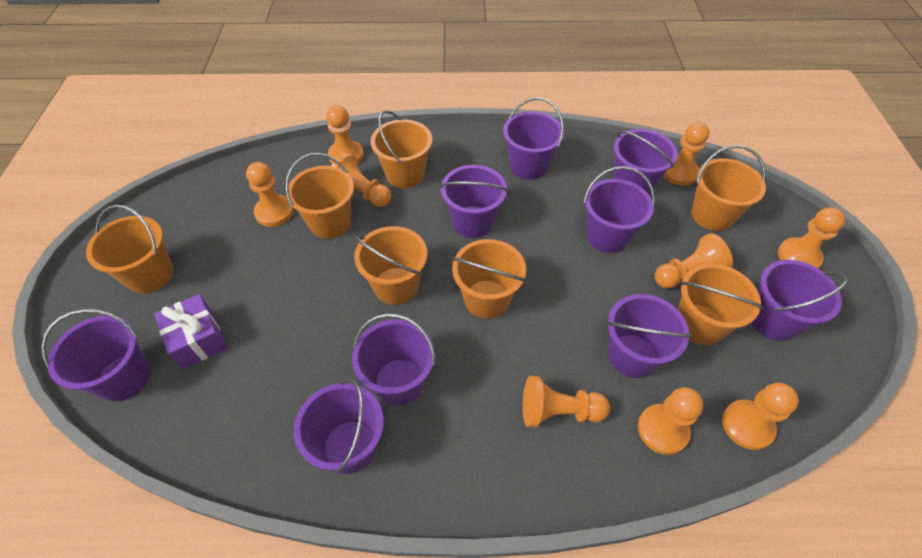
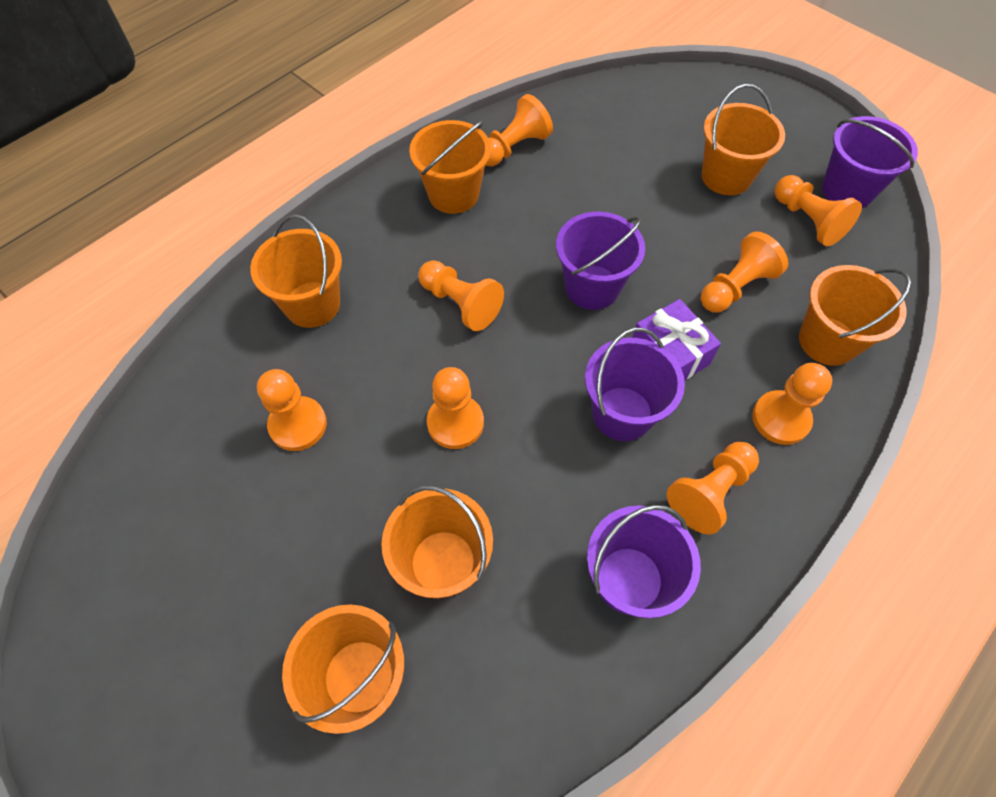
orange bucket: [86,204,173,293] [285,153,354,239] [354,226,427,305] [370,110,432,189] [452,239,526,319] [678,264,764,345] [691,145,766,231] = 7 -> [250,214,342,328] [282,604,404,734] [381,485,493,598] [409,120,491,214] [702,84,785,195] [799,265,911,366] = 6
orange pawn: [246,162,294,227] [326,105,364,164] [331,152,391,207] [522,376,610,427] [638,387,703,455] [655,233,733,289] [663,122,709,186] [722,383,799,450] [778,207,845,268] = 9 -> [257,369,327,451] [418,260,504,331] [427,367,484,449] [486,94,553,166] [667,442,759,534] [701,231,788,313] [752,363,832,445] [774,175,862,246] = 8
purple bucket: [41,309,150,401] [294,379,384,474] [352,313,435,406] [440,165,508,238] [503,97,564,180] [583,166,655,253] [606,294,692,378] [613,129,678,195] [751,260,848,341] = 9 -> [556,212,645,310] [585,328,685,441] [587,505,701,619] [822,116,918,208] = 4

